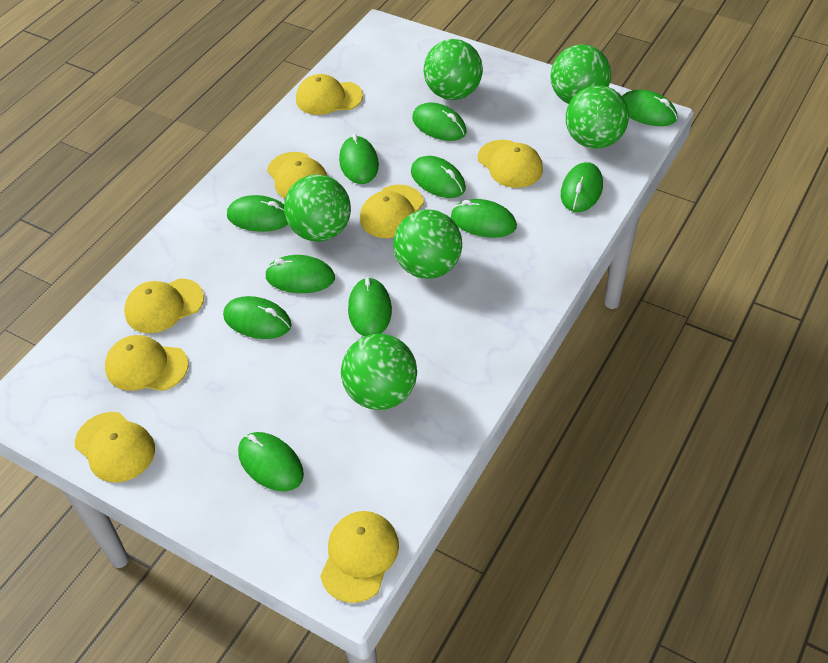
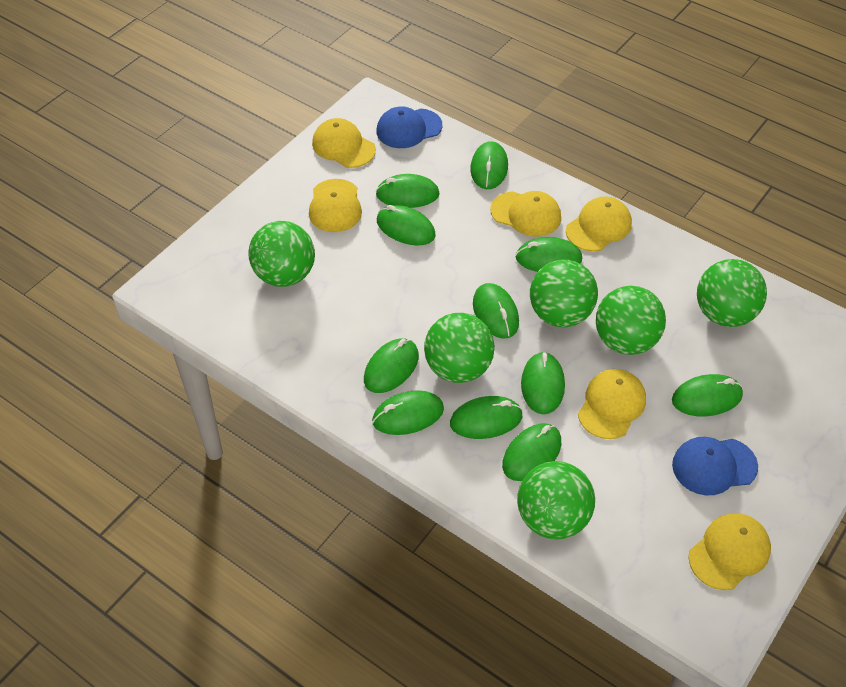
blue cap: none = 0 -> [376,106,442,148] [672,437,758,495] = 2
yellow cap: [75,412,155,483] [105,335,189,391] [124,278,204,333] [267,152,327,198] [296,74,363,115] [320,511,399,603] [360,185,424,238] [478,140,543,188] = 8 -> [309,179,362,232] [312,118,376,168] [491,191,561,237] [566,196,632,252] [578,369,646,439] [688,513,771,590] = 6

